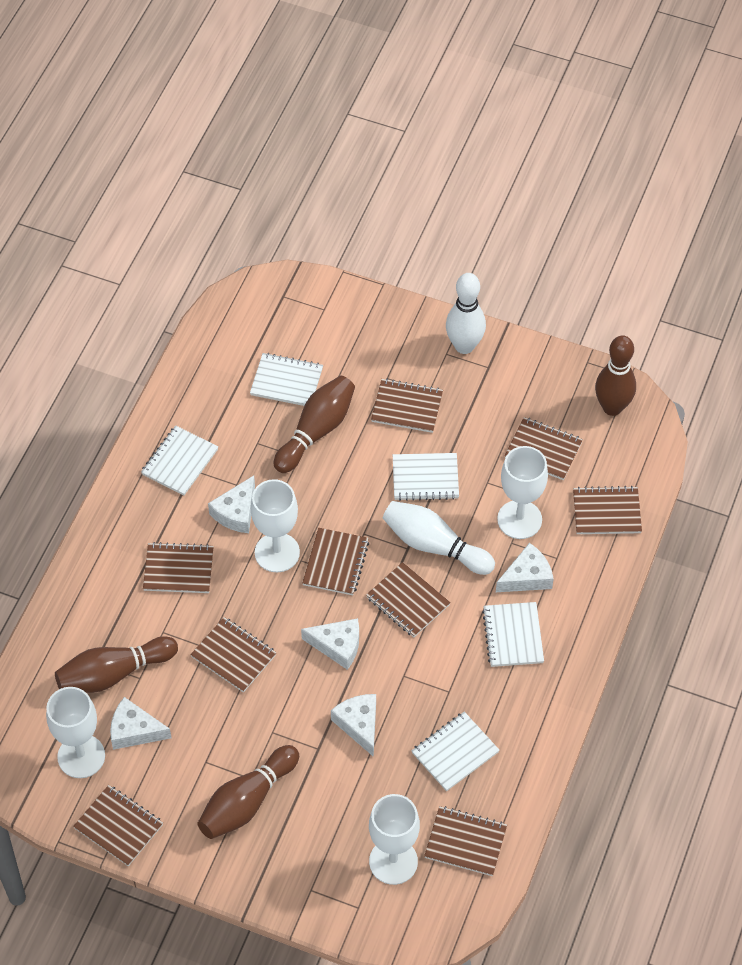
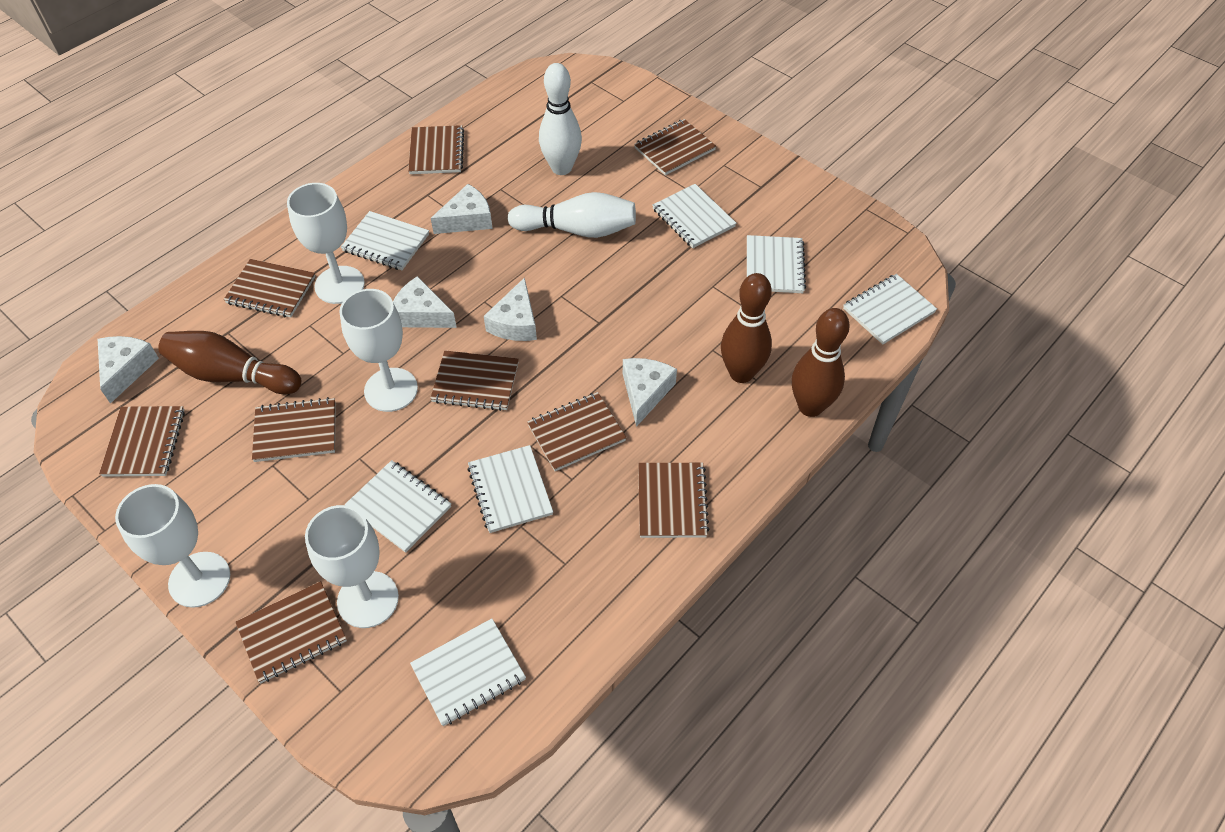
brown bowling pin: [55,636,178,693] [197,745,299,839] [273,376,355,473] [595,335,636,416] = 4 -> [158,331,301,394] [721,273,772,383] [792,308,850,417] = 3
white notebook: [141,426,218,496] [250,353,323,406] [393,453,459,501] [412,712,500,791] [482,602,544,667] = 5 -> [341,211,429,270] [345,460,451,553] [410,618,526,726] [468,445,553,533] [652,184,736,248] [747,235,806,293] [843,274,937,345] = 7

